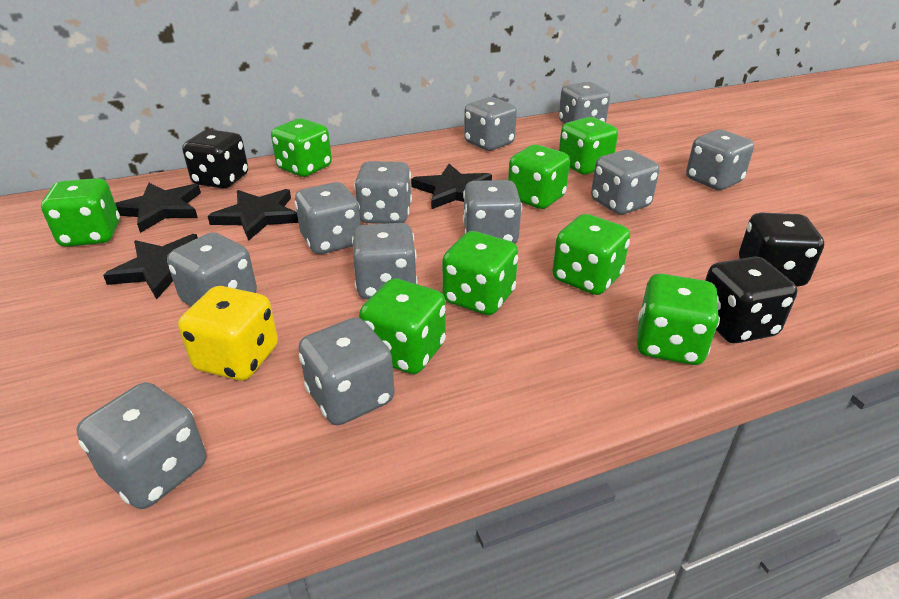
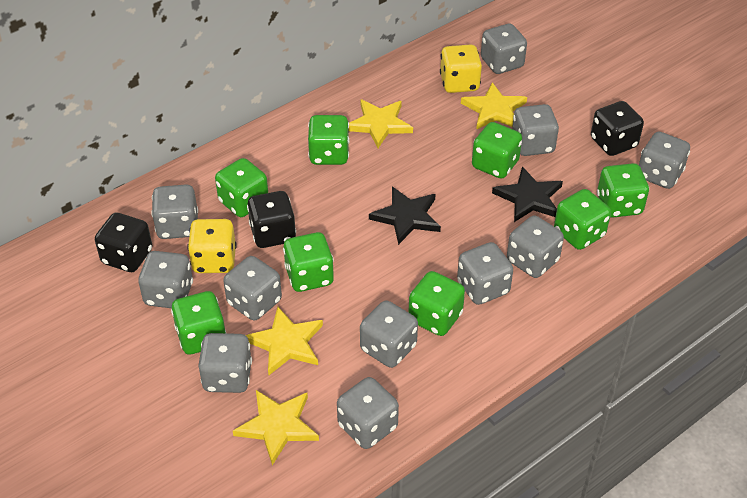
black star: [103,234,198,299] [115,183,201,233] [208,189,299,241] [411,164,492,209] = 4 -> [369,187,441,245] [492,167,563,222] = 2
yellow dice: [178,286,278,381] = 1 -> [187,219,236,273] [440,45,482,93] = 2
yellow star: none = 0 -> [233,390,319,465] [246,307,323,375] [348,99,413,148] [461,82,527,130] = 4

